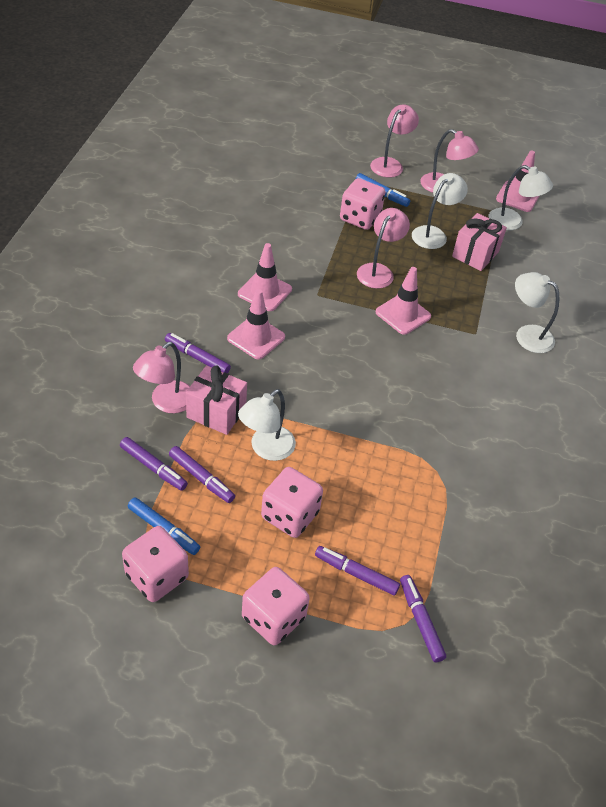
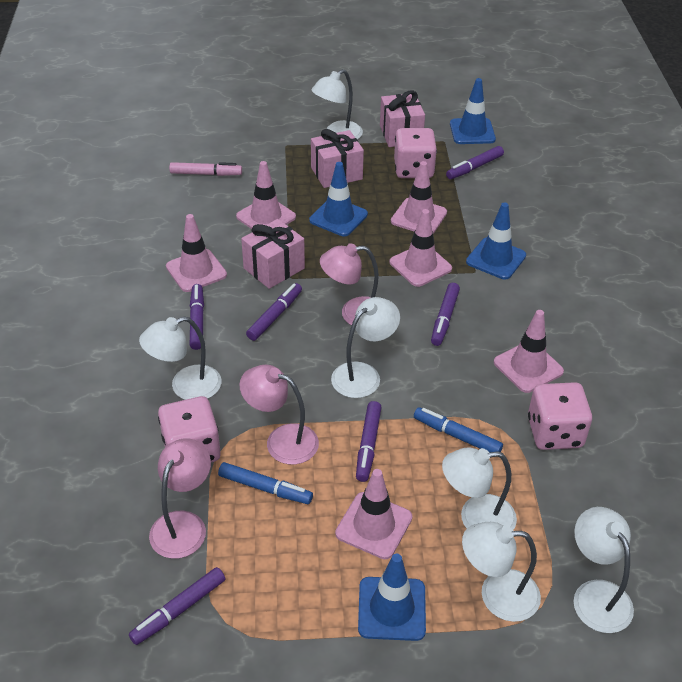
blue traffic cone: none = 0 -> [309,162,368,236] [358,554,426,641] [450,78,496,144] [466,202,526,280] = 4
pink dice: [122,526,189,602] [242,567,310,645] [261,467,323,538] [340,178,385,230] = 4 -> [158,396,221,462] [394,128,437,178] [528,382,592,450] = 3
pink gift: [186,365,247,435] [452,213,507,271] = 2 -> [241,219,305,289] [311,129,364,188] [380,90,425,147] = 3
pink lamp: [133,342,190,413] [357,208,410,289] [370,104,419,178] [420,129,479,193] = 4 -> [149,438,211,559] [239,365,319,464] [320,243,379,326] = 3
pink marker: none = 0 -> [169,162,242,176] = 1
pink traffic cone: [227,289,285,359] [238,243,292,311] [376,267,431,335] [496,150,539,212] = 4 -> [166,214,227,292] [236,161,296,229] [335,469,412,559] [390,209,452,287] [391,161,447,234] [494,310,564,393] = 6
purple marker: [120,437,188,491] [165,333,231,373] [169,446,235,503] [315,546,400,596] [400,575,446,662] = 5 -> [129,567,225,645] [190,284,204,350] [246,283,302,341] [356,401,382,482] [431,283,460,346] [446,146,504,179] = 6
white lamp: [238,389,296,461] [412,173,468,249] [489,165,553,230] [515,272,559,353] = 4 -> [139,317,222,400] [312,69,363,140] [331,297,400,398] [442,447,517,530] [462,522,541,622] [574,507,634,633] = 6

